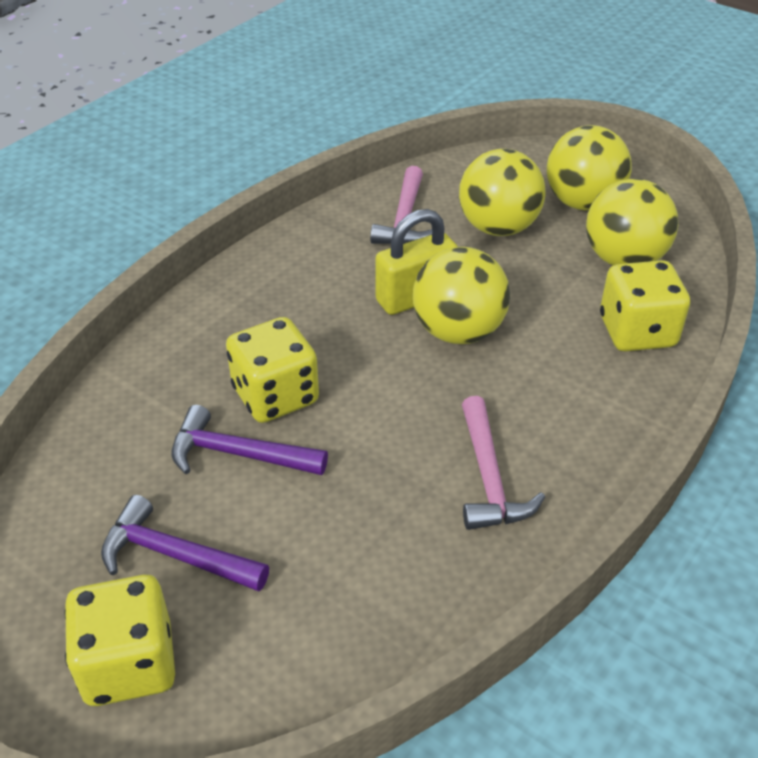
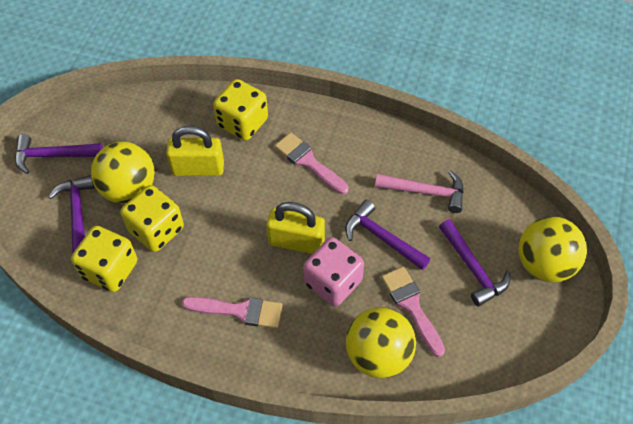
pink brush: none = 0 -> [182,297,283,328] [275,132,349,194] [381,266,445,357] = 3
pink dice: none = 0 -> [303,237,364,307] = 1
pink hammer: [370,166,432,244] [462,396,545,530] = 2 -> [375,170,464,213] = 1
purple hammer: [101,495,269,591] [172,405,328,475] = 2 -> [15,134,103,174] [49,175,95,254] [345,200,430,270] [439,219,510,307] = 4
yellow ball: [413,247,510,344] [459,149,546,236] [547,125,632,211] [586,178,678,265] = 4 -> [91,141,155,204] [346,307,416,379] [519,216,587,282] = 3
yellow padlock: [375,209,458,315] = 1 -> [166,126,224,176] [266,202,325,254] = 2

